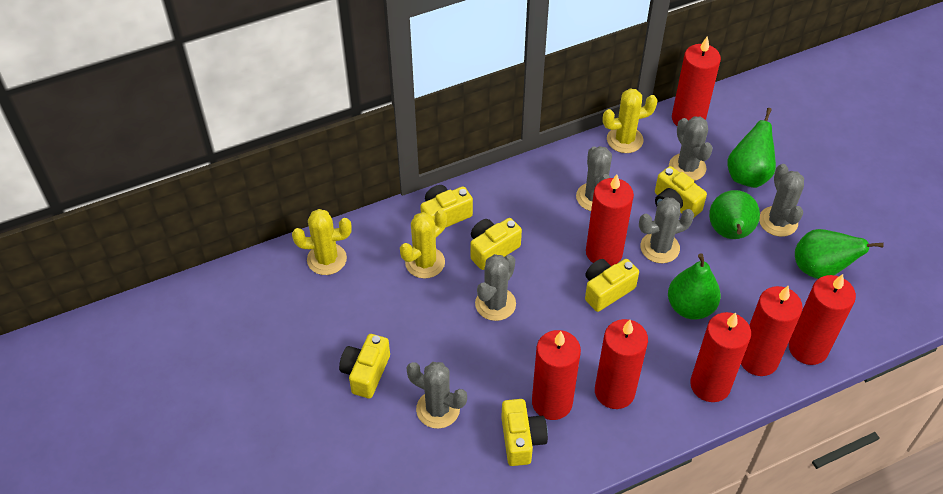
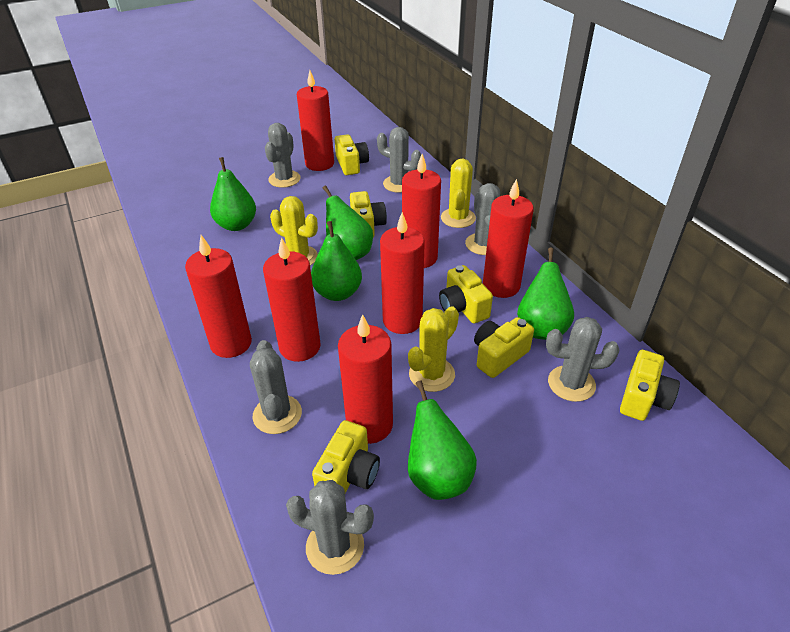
green pear: [668,253,721,320] [709,190,760,239] [727,108,776,188] [795,229,884,279] = 4 -> [210,157,256,231] [311,221,362,301] [323,186,373,260] [408,380,477,500] [517,247,574,340] = 5

